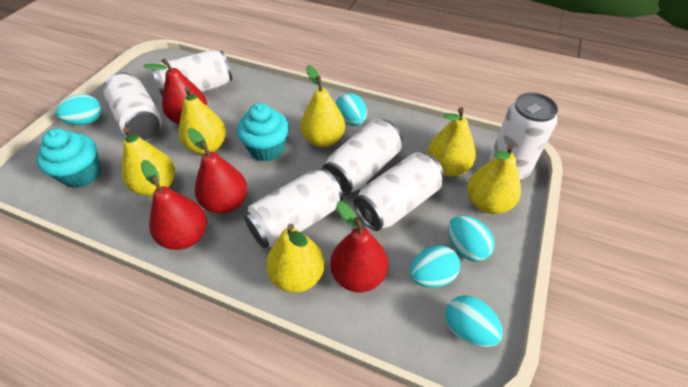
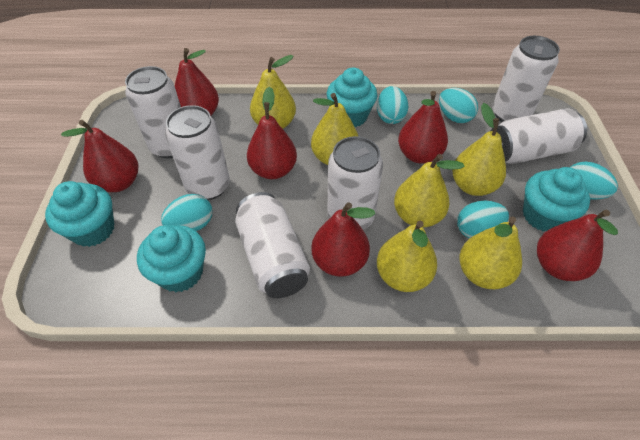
red pear: [141,160,207,250] [143,58,207,124] [188,128,247,214] [330,201,388,293] = 4 -> [61,120,138,192] [175,48,219,116] [247,87,297,179] [311,202,375,277] [398,91,448,164] [537,210,618,281] = 6
turquoise cupcake: [37,128,101,188] [237,103,289,162] = 2 -> [45,181,114,247] [137,225,206,292] [327,68,378,127] [523,167,590,231] = 4

